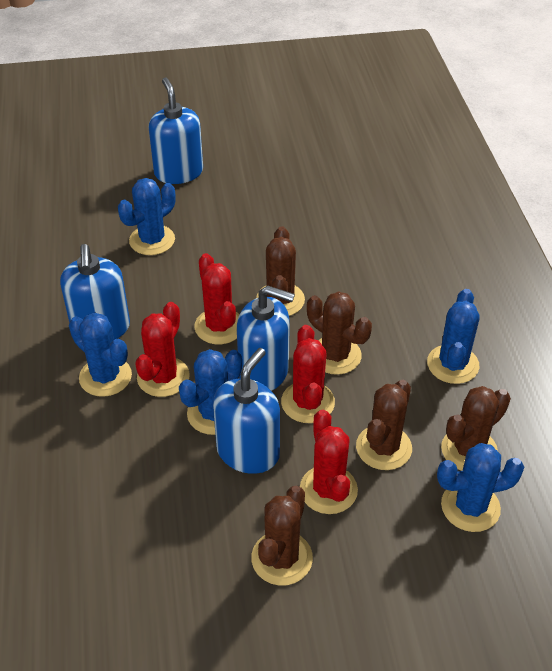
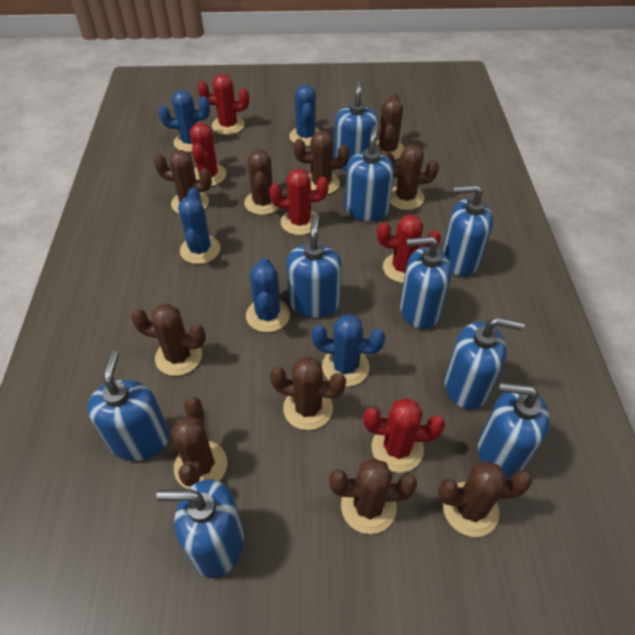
blue soap dispenser: [60,244,130,340] [149,78,203,184] [213,348,280,474] [237,285,295,391] = 4 -> [87,350,170,461] [156,479,244,578] [287,214,342,318] [334,79,379,170] [345,124,394,221] [400,236,452,329] [442,185,493,277] [444,317,525,410] [478,383,550,479] = 9
brown cactus: [251,486,313,585] [256,227,305,316] [307,291,372,375] [356,380,412,470] [441,386,511,471] = 5 -> [131,303,206,376] [154,150,212,214] [171,397,227,489] [244,149,279,215] [269,357,346,430] [294,131,349,194] [329,458,417,534] [376,93,404,160] [385,145,439,210] [438,461,532,537] = 10
red cactus: [135,302,190,397] [194,253,239,344] [281,325,335,423] [300,410,358,514] = 4 -> [190,123,226,186] [198,74,249,135] [269,169,329,235] [363,398,445,473] [377,214,441,283] = 5

